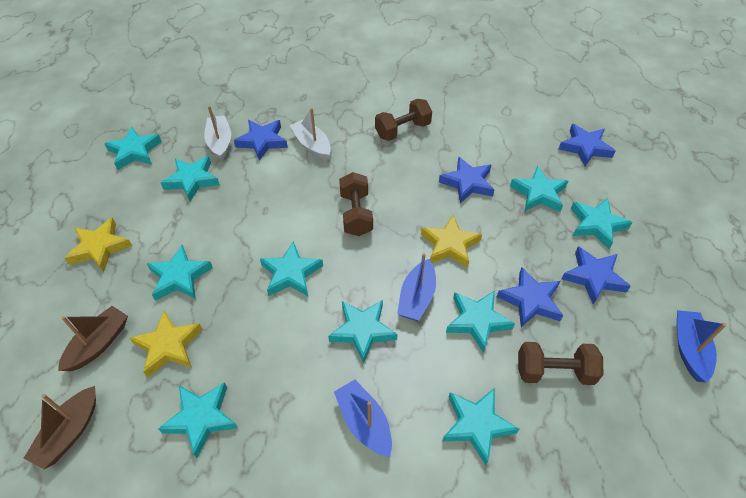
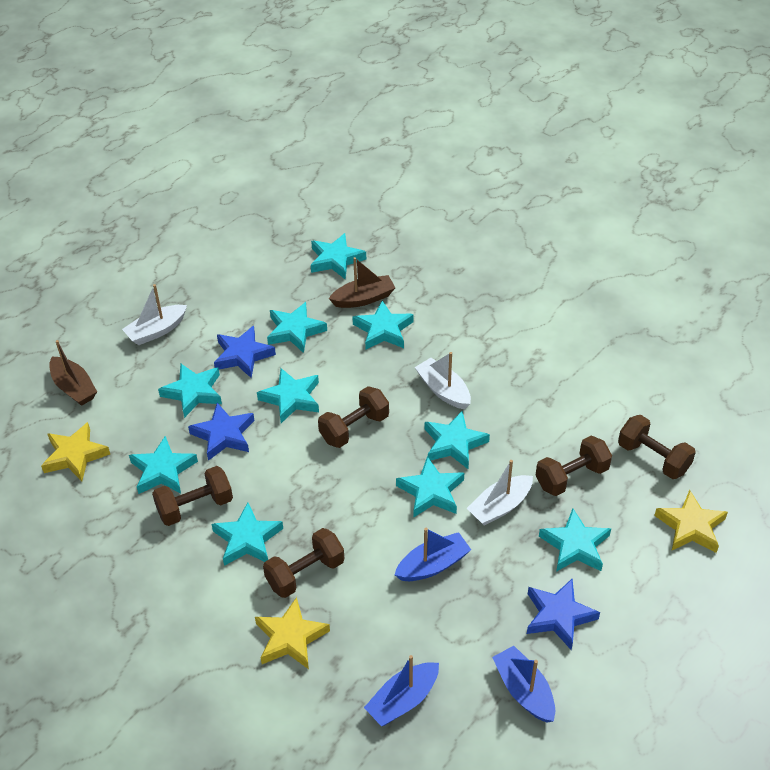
blue star: [234,120,288,161] [439,157,494,203] [497,267,563,327] [559,124,616,166] [562,246,631,305] = 5 -> [188,403,255,461] [214,326,276,378] [527,578,600,650] = 3
brown dumbbell: [339,172,373,236] [375,99,432,141] [518,342,603,385] = 3 -> [152,466,233,526] [263,528,344,598] [318,386,389,448] [535,436,612,496] [618,415,696,479] = 5
white boat: [204,106,231,160] [290,108,331,160] = 2 -> [122,284,187,345] [415,352,471,409] [467,460,533,526] = 3

